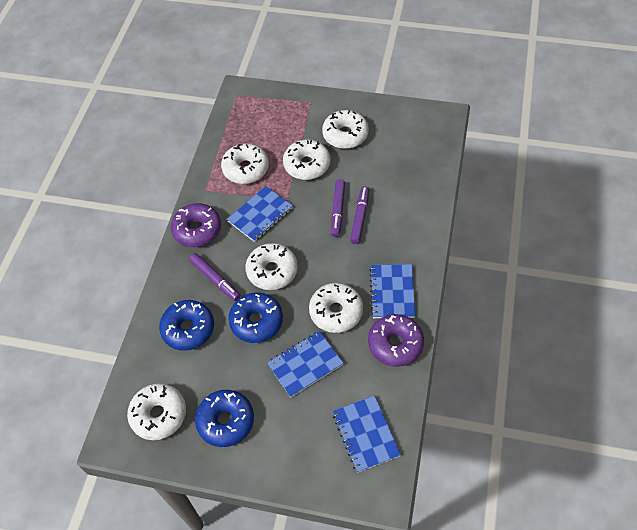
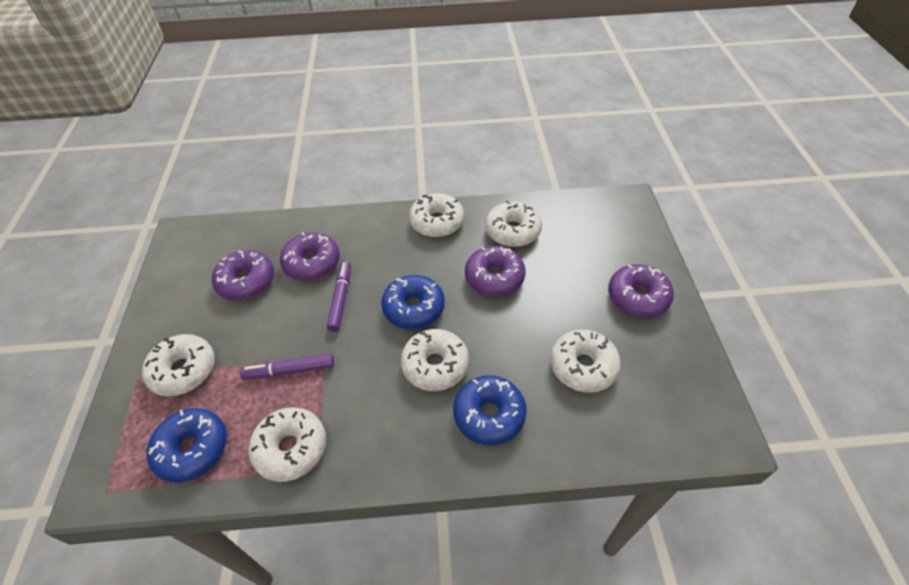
blue notebook: [227,186,293,242] [267,331,344,398] [333,395,401,473] [370,264,416,318] = 4 -> none = 0
purple donut: [171,203,221,247] [368,314,424,367] = 2 -> [212,250,274,301] [280,232,340,281] [465,246,526,296] [608,264,674,318] = 4
purple marker: [189,253,241,301] [331,179,345,237] [350,186,369,244] = 3 -> [240,354,334,379] [327,261,351,332] = 2

